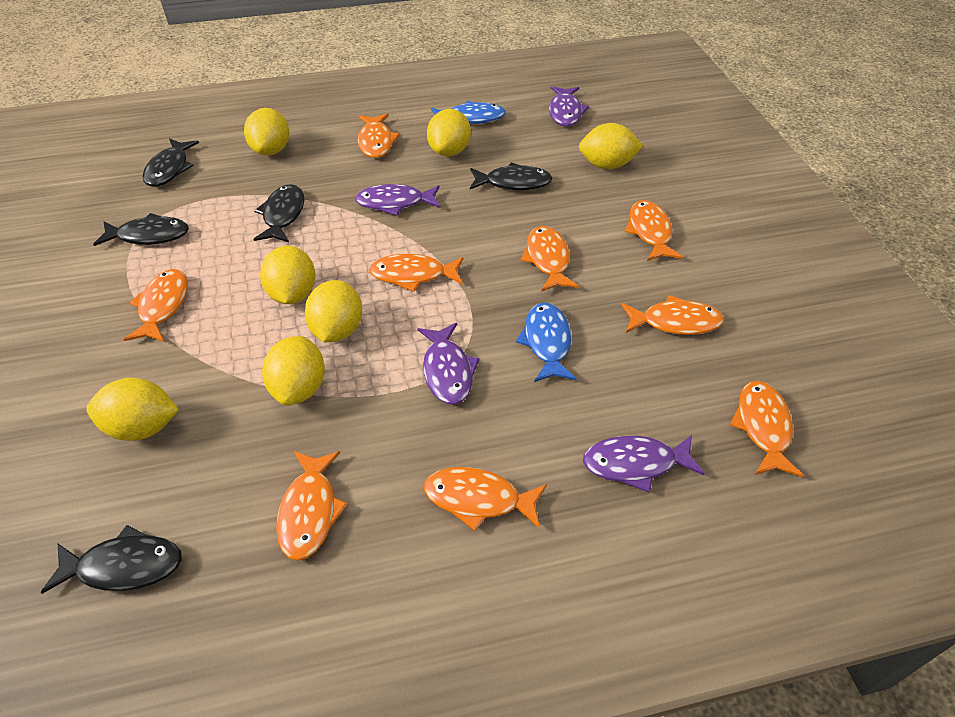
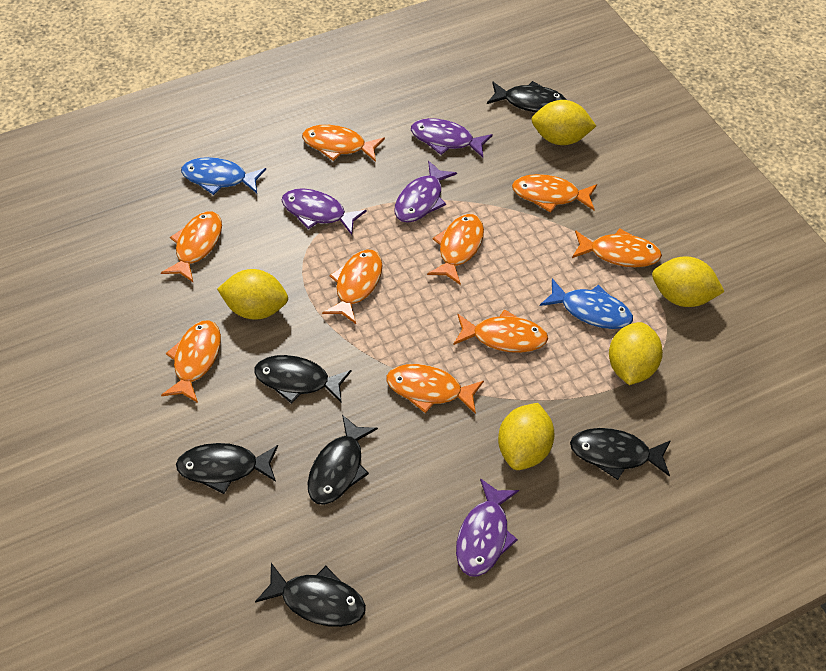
black fish: [40,525,182,594] [93,213,189,246] [143,138,199,187] [253,184,304,242] [470,162,552,190] = 5 -> [176,443,278,494] [254,355,351,404] [255,563,366,627] [308,415,378,505] [487,81,567,112] [570,428,671,480] = 6
yellow lemon: [86,378,179,441] [244,108,289,156] [260,246,316,304] [262,336,325,406] [305,280,362,342] [427,109,471,157] [579,123,643,169] = 7 -> [217,269,288,320] [498,403,555,470] [531,100,596,145] [609,322,663,385] [652,256,725,307] = 5

